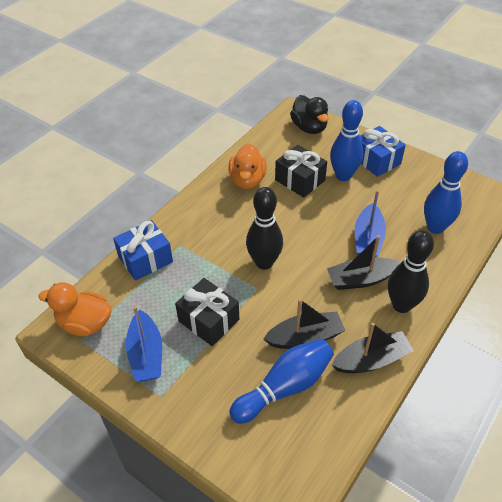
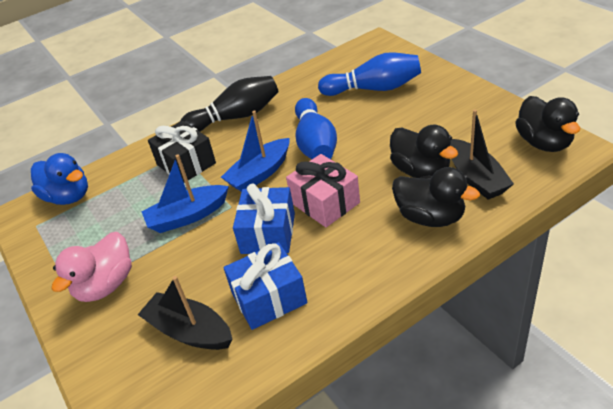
black boat: [263,299,345,349] [327,235,401,290] [332,323,414,373] = 3 -> [138,276,233,350] [450,110,514,200] = 2
black bowling pin: [246,187,283,270] [388,230,434,313] = 2 -> [180,76,279,132] = 1
black duck: [290,95,329,134] = 1 -> [390,125,458,178] [392,167,480,227] [515,96,580,152] = 3
black gift: [175,278,239,346] [275,145,327,198] = 2 -> [148,120,216,183] = 1
blue bowling pin: [229,339,334,424] [330,100,363,181] [424,151,468,234] = 3 -> [295,98,337,159] [318,52,421,96] = 2
blue duck: none = 0 -> [31,153,88,205] = 1
orange duck: [38,282,112,336] [229,144,267,189] = 2 -> none = 0
pink duck: none = 0 -> [52,232,132,302] = 1
pink gift: none = 0 -> [286,154,360,227] = 1

